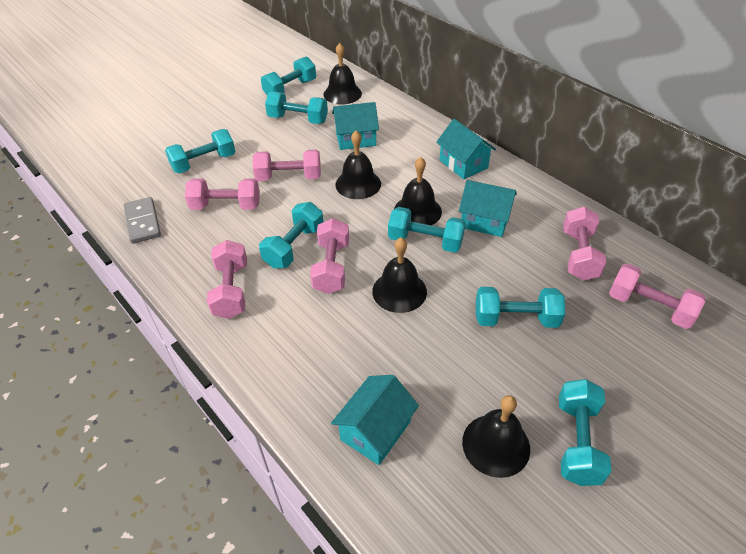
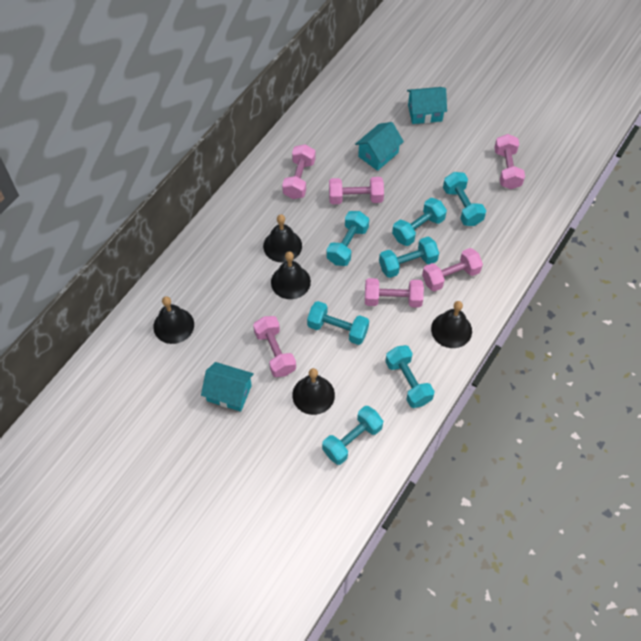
grey domino: [124,197,161,244] = 1 -> none = 0
turquoise house: [331,375,419,465] [332,102,379,150] [436,119,496,180] [459,180,517,237] = 4 -> [201,362,254,412] [355,122,404,171] [407,87,447,124] = 3

